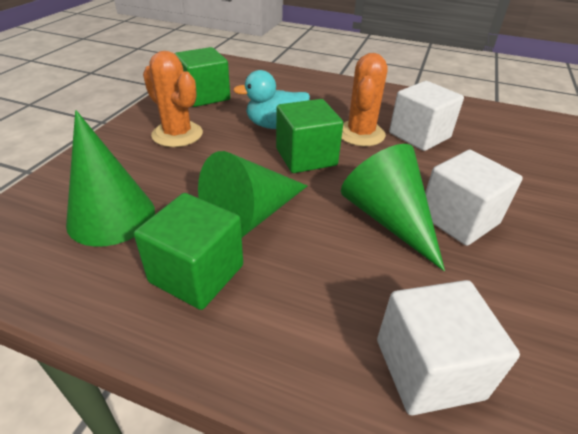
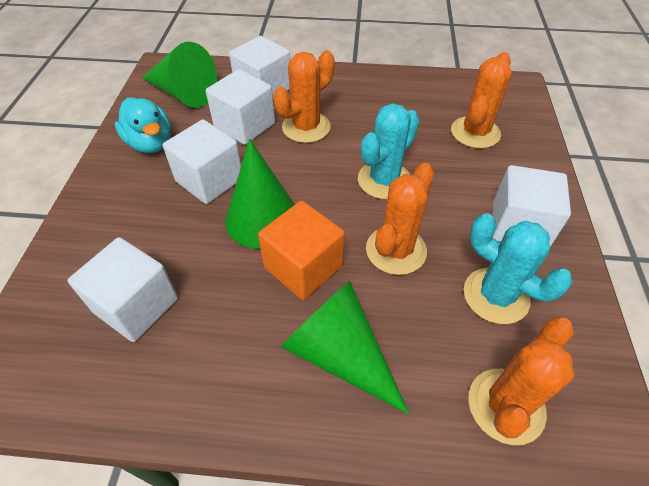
green cube: [134,193,243,310] [175,47,230,107] [276,99,343,173] = 3 -> none = 0
orange cactus: [143,51,203,147] [341,53,388,146] = 2 -> [273,50,335,143] [366,163,434,275] [451,52,512,149] [468,317,574,445] = 4
orange cube: none = 0 -> [258,201,345,300] = 1
turquoise cactus: none = 0 -> [358,103,420,199] [464,213,573,324] = 2
white cube: [377,280,520,415] [389,81,464,151] [425,150,523,246] = 3 -> [68,237,178,342] [163,120,241,204] [206,69,275,145] [229,36,290,99] [493,165,571,247] = 5

